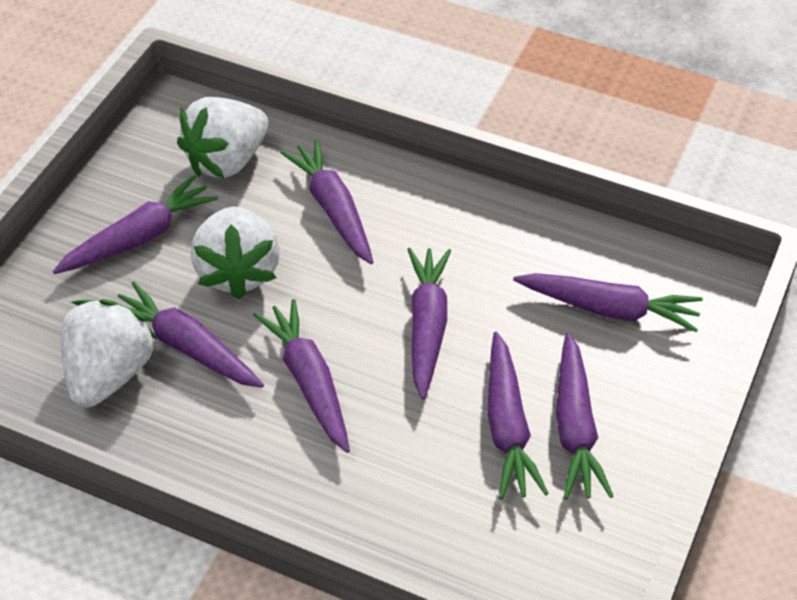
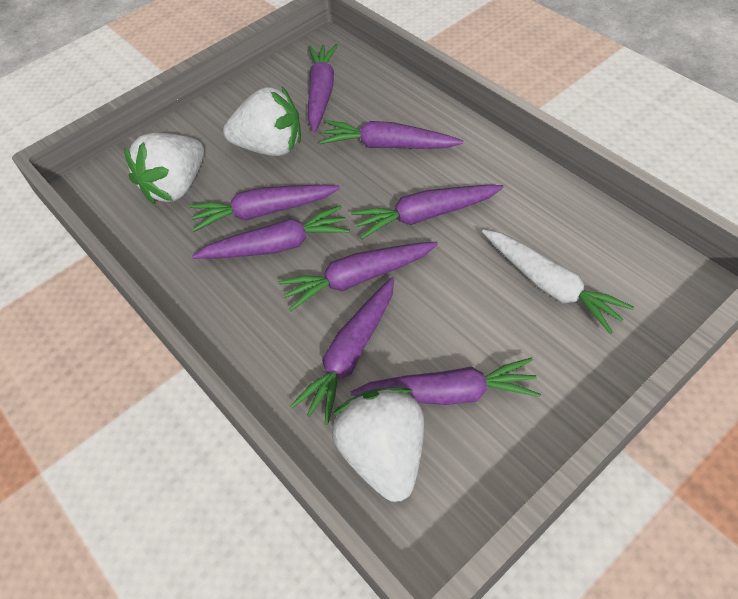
white carrot: none = 0 -> [482,229,634,334] = 1

